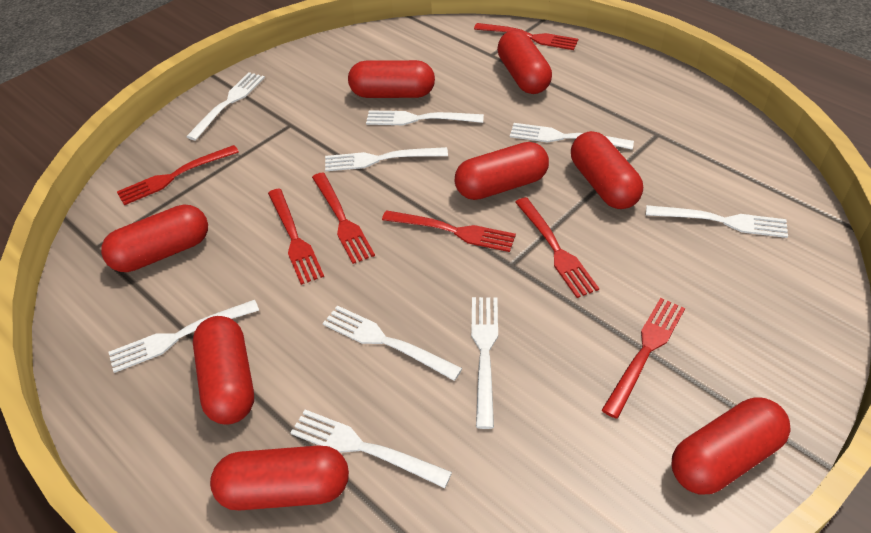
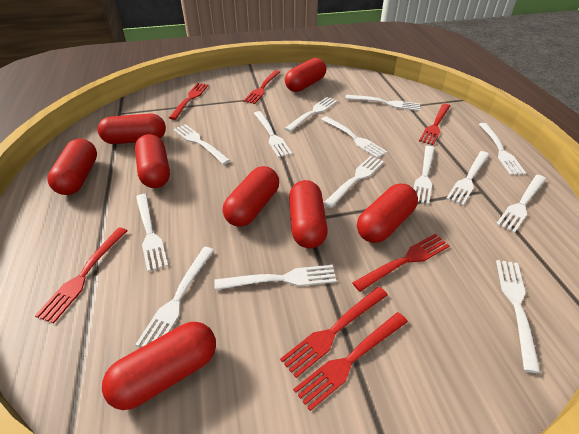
white fork: [108,300,259,373] [186,72,265,140] [290,410,452,488] [323,305,462,381] [325,147,448,172] [366,110,484,125] [471,297,498,429] [510,123,634,150] [646,205,788,238] = 9 -> [135,247,214,347] [136,194,168,272] [173,124,230,164] [214,265,337,290] [254,111,292,157] [284,97,337,132] [321,116,388,158] [323,156,384,208] [345,95,420,111] [414,145,435,205] [446,151,490,205] [479,123,526,175] [496,175,546,233] [496,260,541,373] = 14

